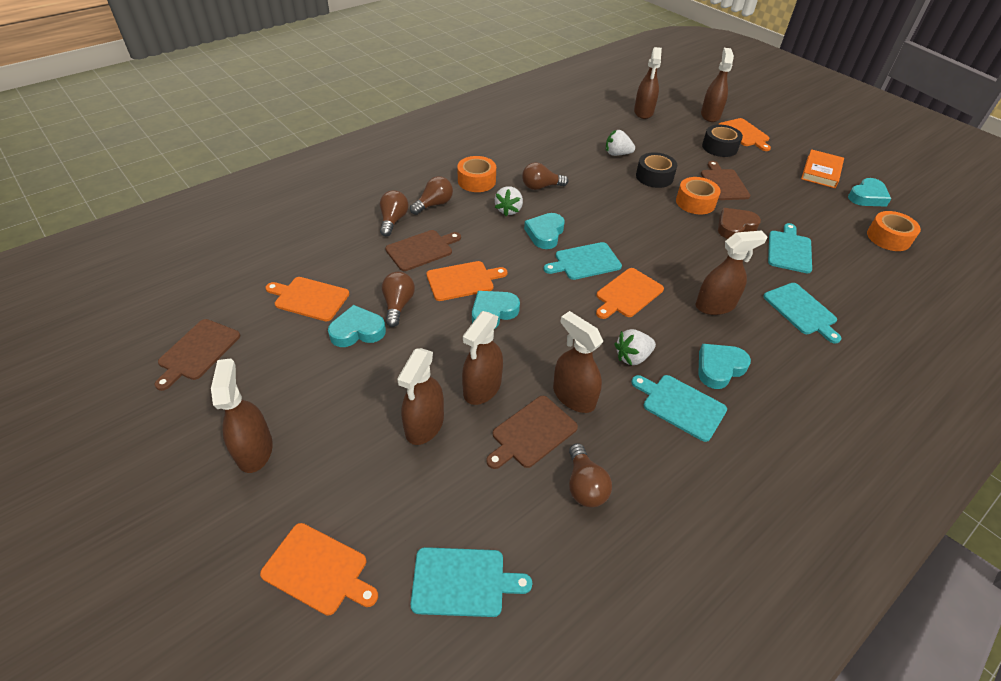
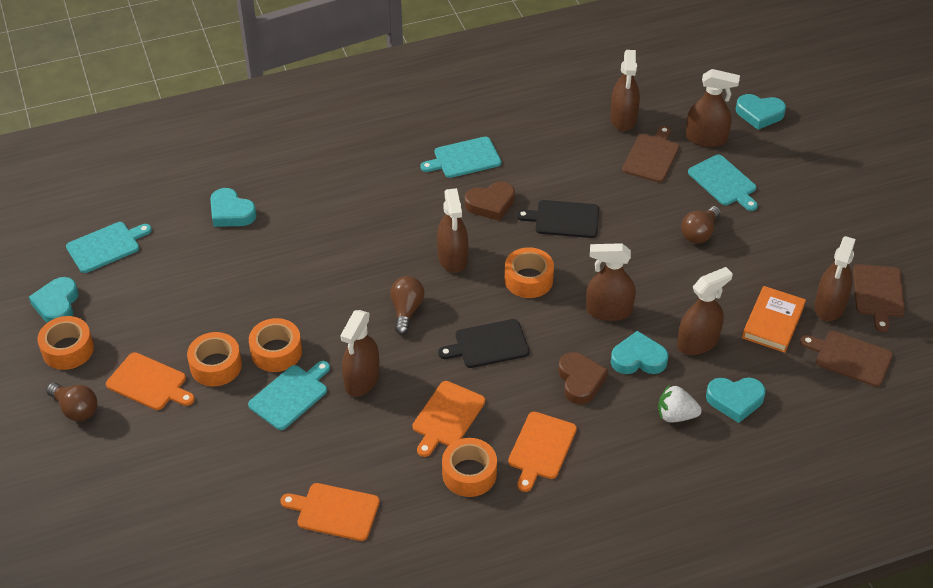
black cutting board: none = 0 -> [438,319,529,368] [516,200,599,238] = 2
black tape: [636,152,677,188] [702,124,743,157] = 2 -> none = 0
brown cutting board: [154,319,240,391] [385,230,461,271] [486,396,578,469] [701,161,751,200] = 4 -> [622,126,679,183] [800,331,893,387] [853,264,905,332] = 3
brown heart: [718,208,761,239] = 1 -> [465,182,515,221] [559,352,608,404] = 2
brown light bulb: [380,190,409,236] [382,271,415,327] [410,176,453,215] [522,162,568,190] [569,443,612,507] = 5 -> [46,383,97,421] [391,276,425,335] [681,206,721,244] = 3
orange cutting board: [260,523,378,616] [265,277,349,321] [427,261,507,301] [596,268,664,319] [718,118,771,151] = 5 -> [106,352,195,410] [280,483,380,541] [413,381,485,457] [508,412,577,492] = 4
orange tape: [457,156,496,192] [676,177,721,214] [867,211,921,251] = 3 -> [38,316,94,370] [187,332,242,386] [249,318,302,372] [442,438,497,497] [504,247,554,298] = 5
turquoise cutting board: [411,547,532,617] [544,242,622,280] [631,375,727,442] [763,283,842,344] [768,223,812,273] = 5 -> [66,222,152,273] [248,361,330,430] [420,137,501,178] [688,155,758,211] = 4
white strawberry: [495,186,523,216] [606,130,635,156] [615,329,656,366] = 3 -> [658,385,702,423] = 1

